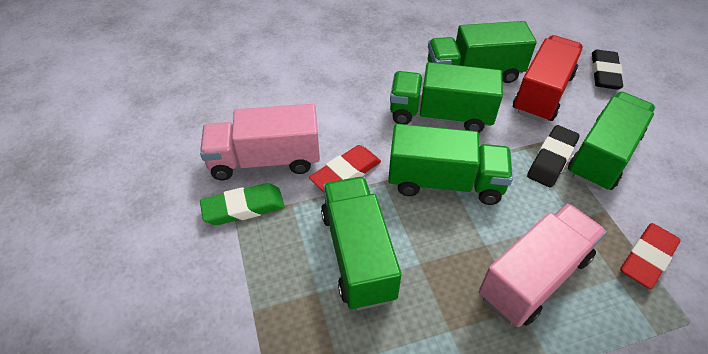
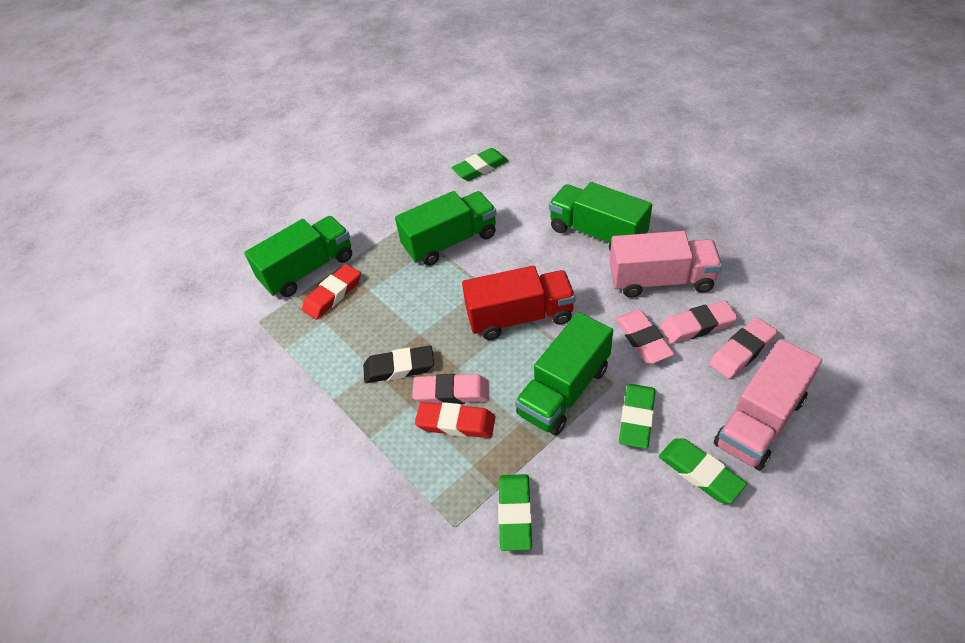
black eraser: [527,125,580,188] [592,50,623,90] = 2 -> [363,345,434,383] = 1
green eraser: [200,183,285,225] = 1 -> [451,148,508,181] [498,474,532,551] [619,384,656,449] [659,438,747,504] = 4
green truck: [321,177,401,310] [388,124,513,205] [390,62,503,133] [428,21,536,83] [568,92,655,191] = 5 -> [244,216,352,297] [395,191,497,266] [515,312,613,436] [549,182,652,251] = 4
pink eraser: none = 0 -> [412,374,489,404] [615,310,674,364] [660,301,738,344] [709,318,777,379] = 4

